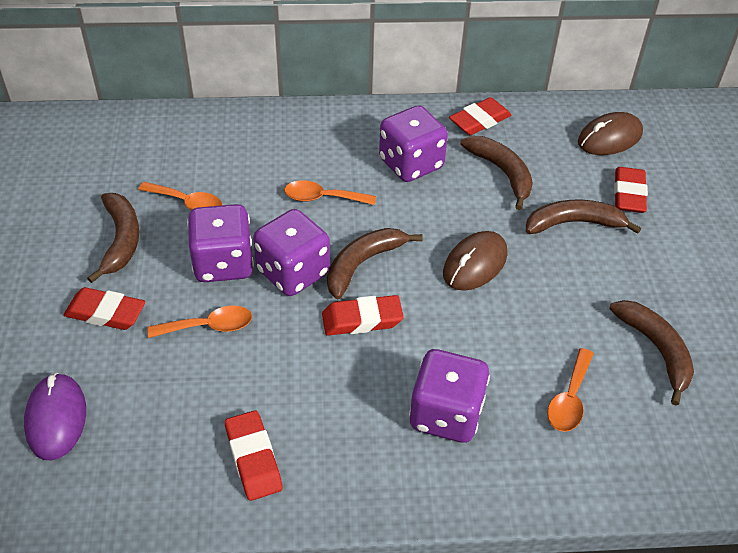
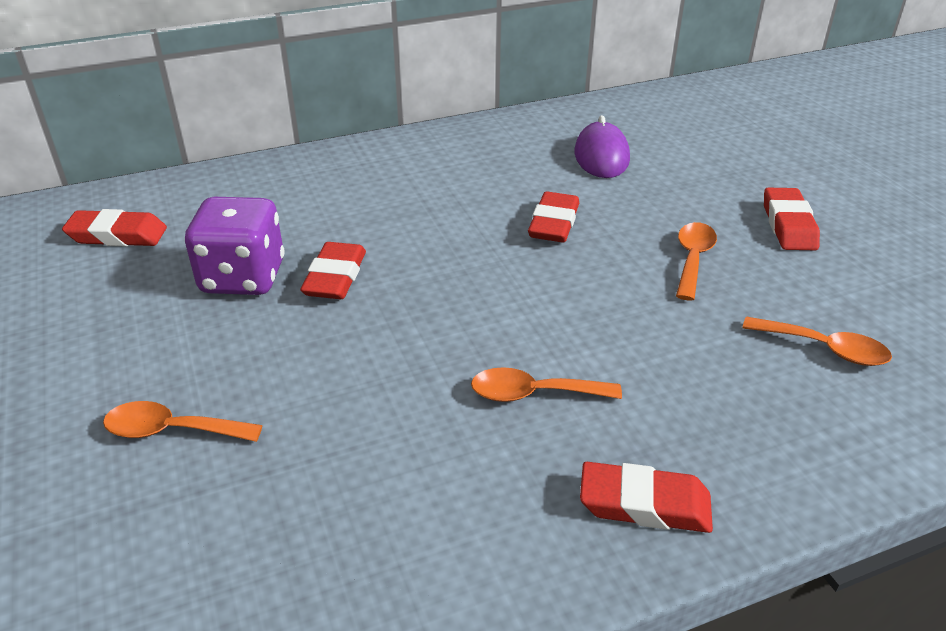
brown banana: [87,193,139,283] [327,228,423,299] [460,136,533,210] [526,200,641,234] [610,300,694,405] = 5 -> none = 0
brown mouse: [443,231,507,291] [578,112,643,155] = 2 -> none = 0
purple dice: [187,204,254,282] [253,209,330,296] [379,105,448,182] [409,349,490,443] = 4 -> [185,197,285,295] = 1

